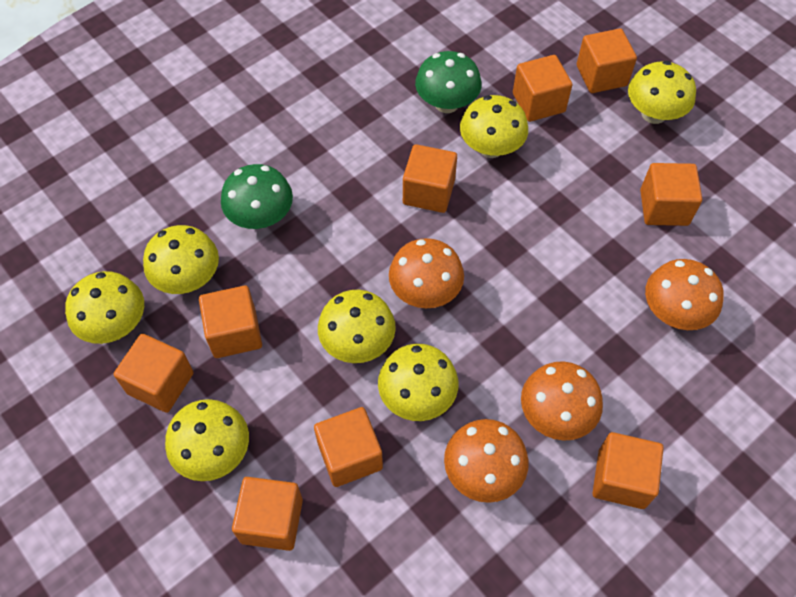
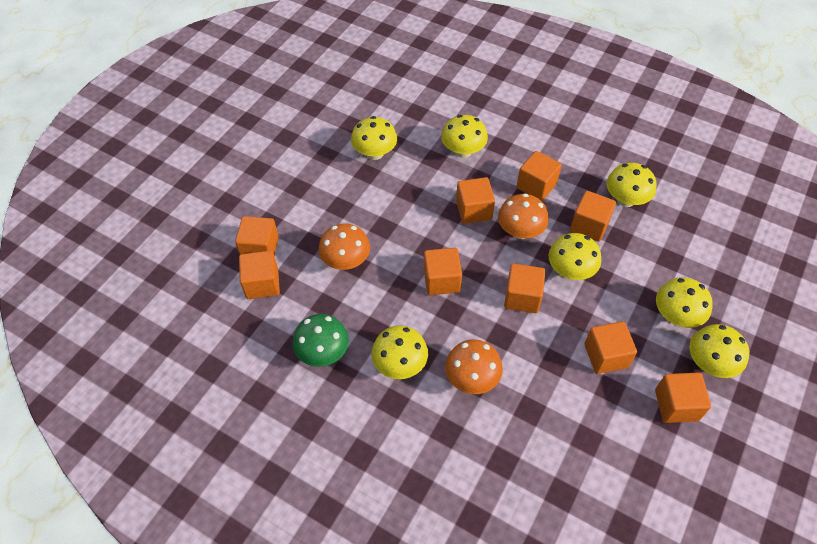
green mushroom: [221,164,293,229] [415,51,482,113] = 2 -> [293,314,349,367] = 1
orange mushroom: [389,238,464,308] [444,419,529,503] [521,361,603,441] [645,259,724,330] = 4 -> [319,224,370,270] [445,339,503,394] [498,193,549,239] = 3

